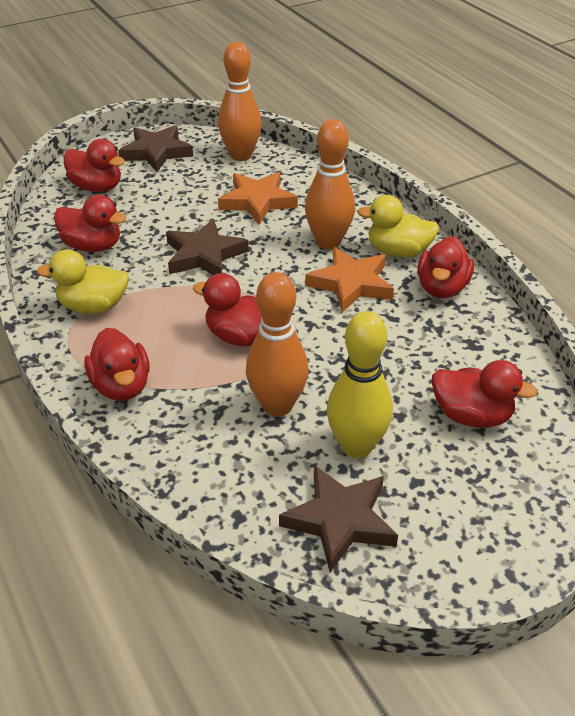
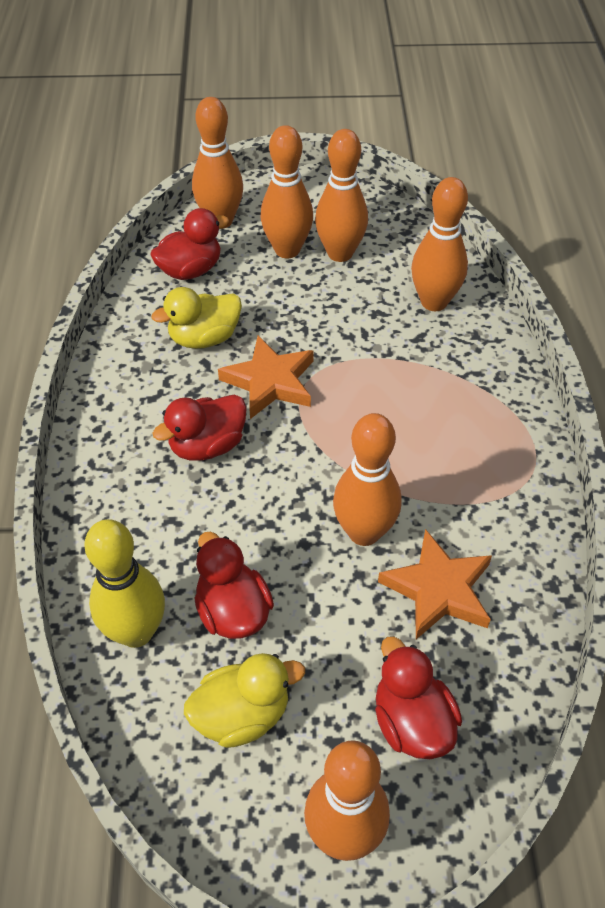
brown star: [118,125,193,172] [166,219,249,275] [279,465,398,572] = 3 -> none = 0
orange bowling pin: [218,42,262,161] [246,272,309,417] [305,119,355,249] = 3 -> [192,97,243,229] [261,125,313,259] [304,740,390,861] [315,129,368,262] [333,413,402,546] [411,177,468,311] = 6
red duck: [54,195,126,252] [63,139,125,192] [84,328,150,401] [193,273,262,346] [417,236,474,298] [432,360,537,428] = 6 -> [150,208,229,280] [152,394,247,461] [194,531,274,639] [375,636,462,759] = 4

